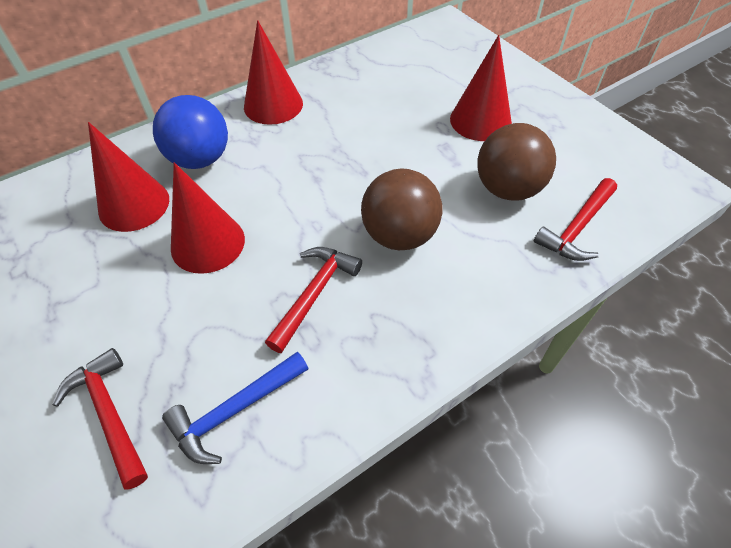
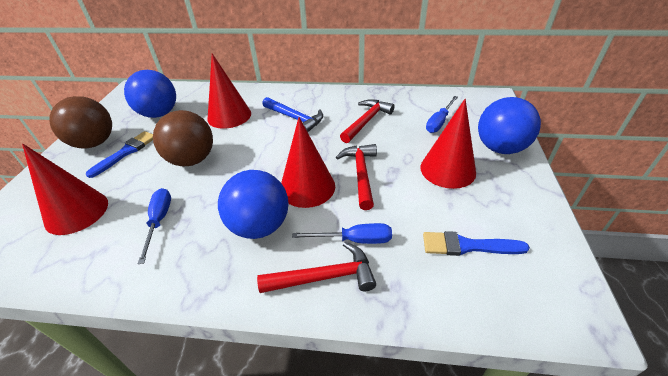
blue ball: [153,95,228,169] = 1 -> [124,70,176,118] [218,170,289,239] [478,97,541,154] = 3
blue brush: none = 0 -> [86,131,153,178] [423,231,530,256] = 2
blue screwdriver: none = 0 -> [138,188,171,264] [292,223,392,244] [426,96,458,133] = 3

